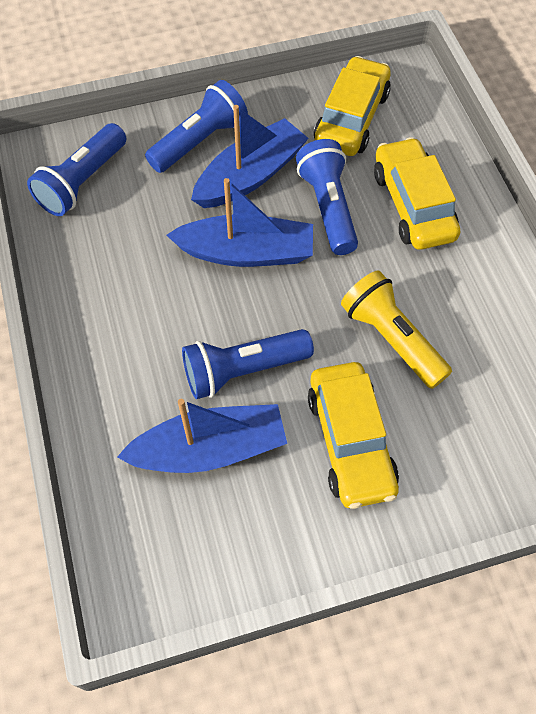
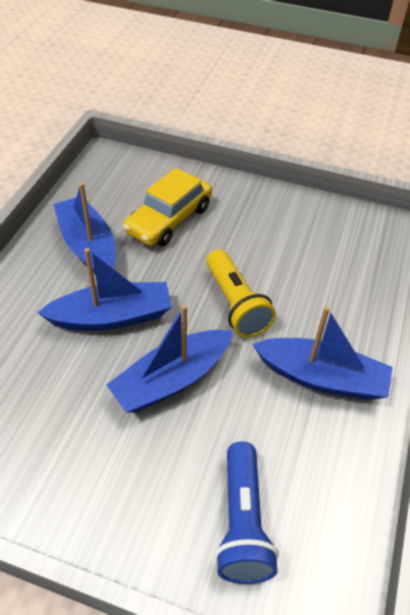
blue boat: [117,399,287,473] [166,178,313,267] [191,105,309,208] = 3 -> [37,248,172,331] [53,182,116,273] [107,305,233,413] [253,306,393,400] = 4
blue flashlight: [27,123,126,216] [145,80,248,173] [182,329,314,399] [296,139,358,255] = 4 -> [215,442,279,584] = 1
yellow car: [308,362,399,509] [314,56,391,156] [374,137,460,250] = 3 -> [123,168,212,246] = 1

